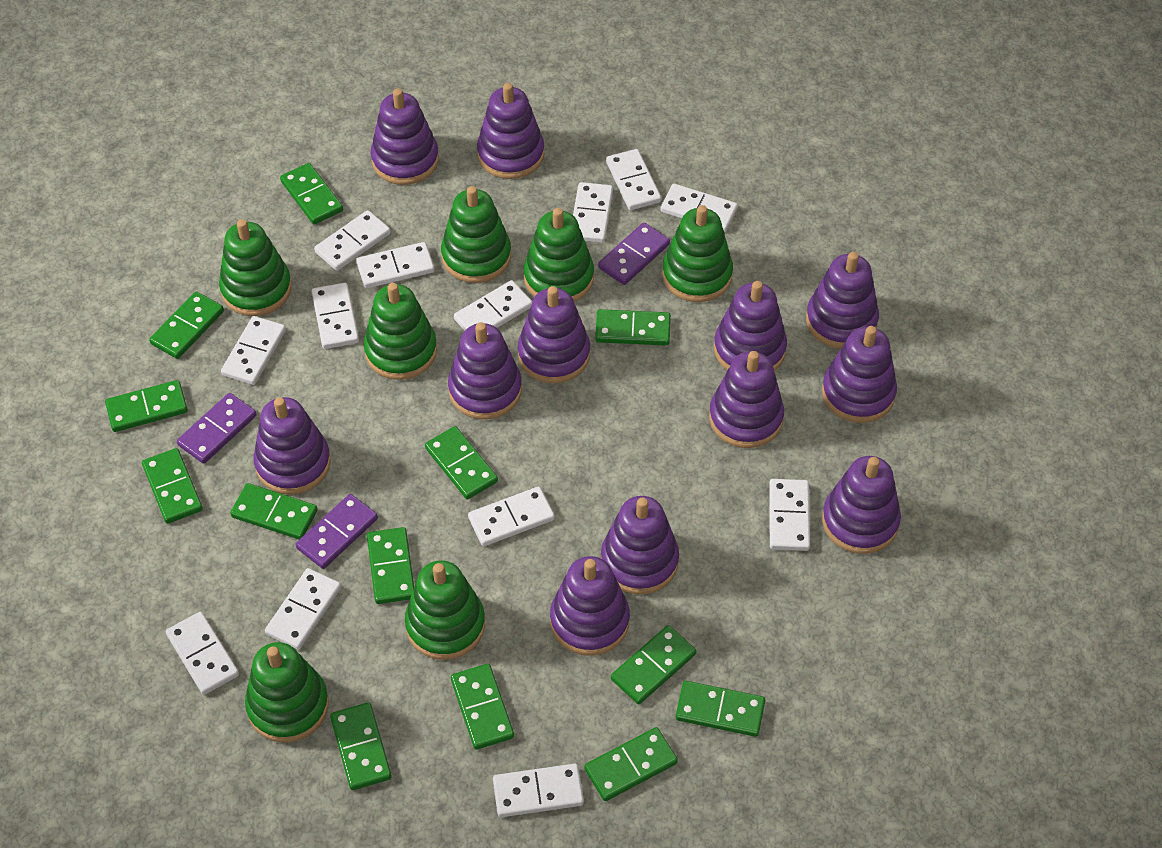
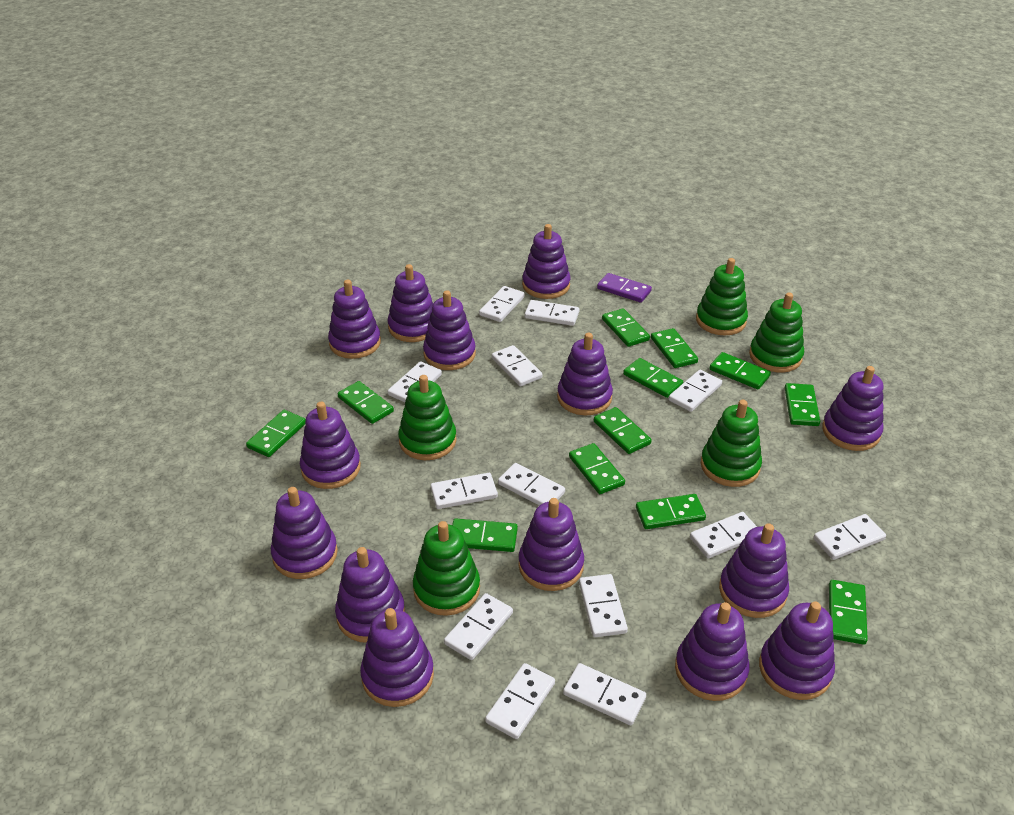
green domino: [105,380,188,432] [142,448,203,524] [149,292,224,359] [230,483,318,540] [280,163,343,224] [330,702,392,790] [367,527,414,604] [425,426,498,499] [451,664,514,750] [584,727,678,801] [595,309,671,346] [611,625,696,704] [676,681,765,737] = 13 -> [246,410,306,457] [338,381,394,424] [452,519,518,552] [569,443,625,494] [594,407,652,454] [602,308,650,347] [623,358,683,398] [636,494,706,529] [651,328,698,368] [709,352,771,390] [785,383,820,426] [829,580,868,645] = 12
green stacking toy: [219,219,292,316] [245,642,329,743] [364,283,437,380] [405,560,485,660] [441,186,511,283] [524,208,594,302] [662,205,733,302] = 7 -> [398,375,457,460] [413,521,480,616] [696,258,748,335] [701,400,762,487] [749,292,804,373] = 5
purple domino: [177,393,257,464] [296,494,378,569] [598,222,670,285] = 3 -> [597,273,652,303] = 1
purple stacking toy: [254,397,331,495] [371,89,439,185] [448,322,522,419] [477,83,545,179] [518,286,590,383] [550,556,630,656] [601,496,679,594] [709,351,784,448] [714,281,787,371] [806,252,879,349] [822,326,897,423] [822,456,901,554] = 12 -> [271,487,338,579] [300,402,361,489] [328,280,381,359] [335,547,405,643] [360,608,434,707] [388,264,433,342] [423,290,476,370] [518,498,584,591] [522,224,570,299] [557,333,613,415] [675,602,749,701] [719,523,789,618] [759,601,835,700] [822,366,883,451] = 14

